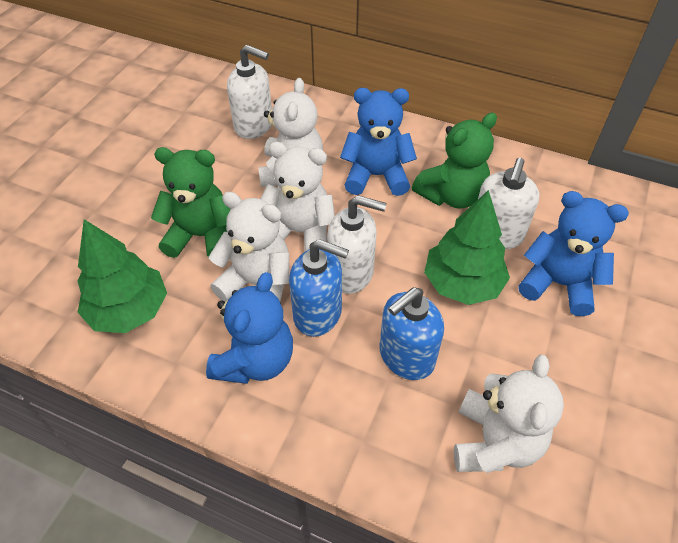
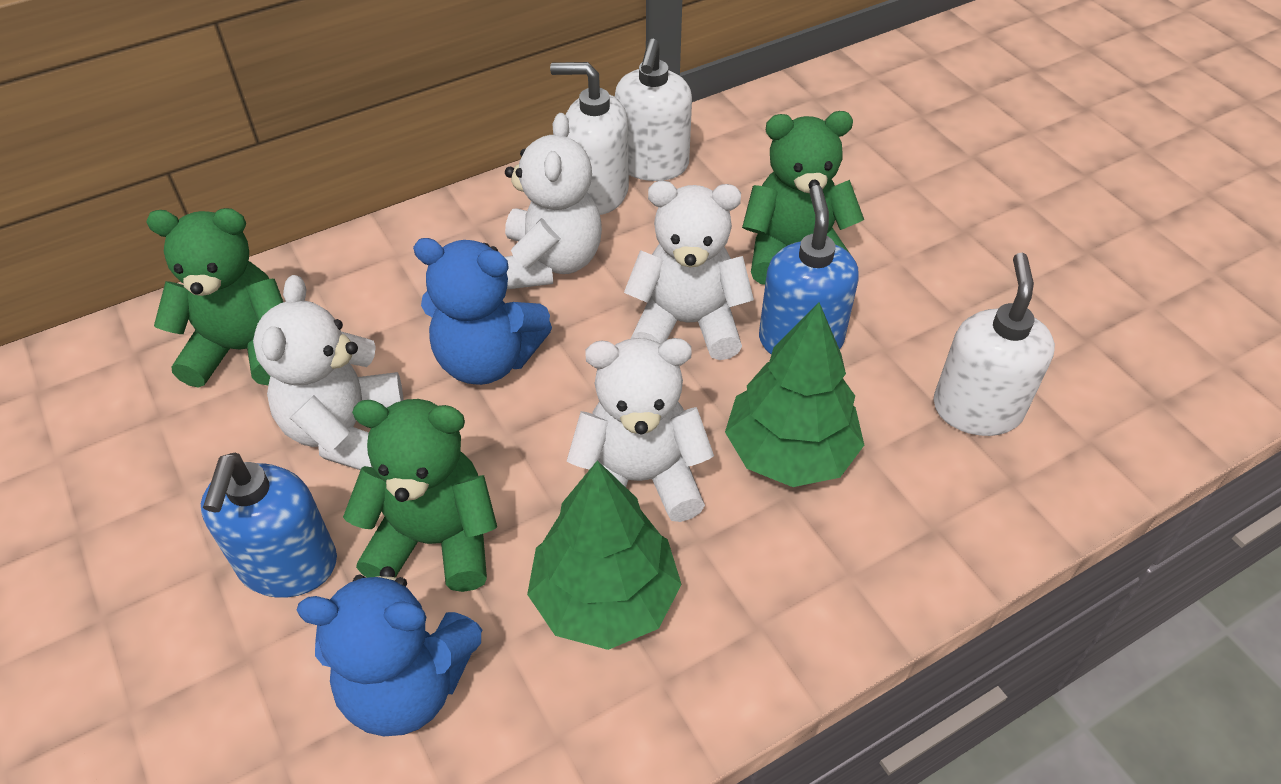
blue teddy bear: [206,272,293,384] [340,88,417,196] [518,191,629,317] = 3 -> [297,566,482,736] [413,238,552,385] = 2
green teddy bear: [151,147,231,258] [412,113,497,209] = 2 -> [146,208,283,388] [343,399,497,592] [742,111,864,285] = 3

